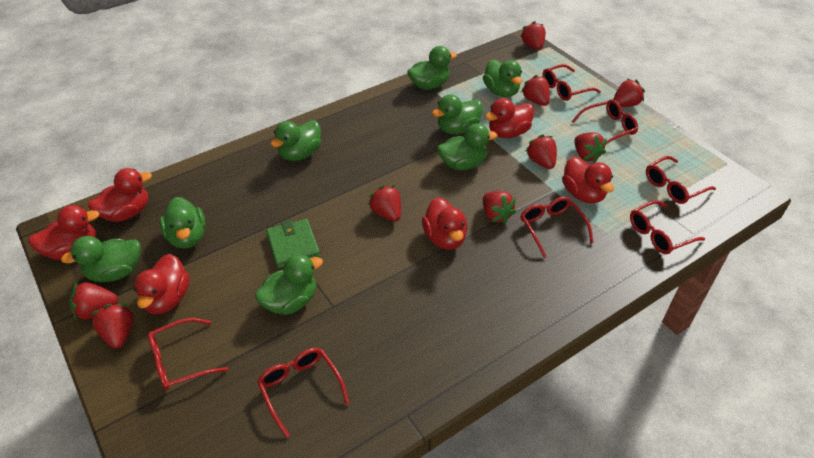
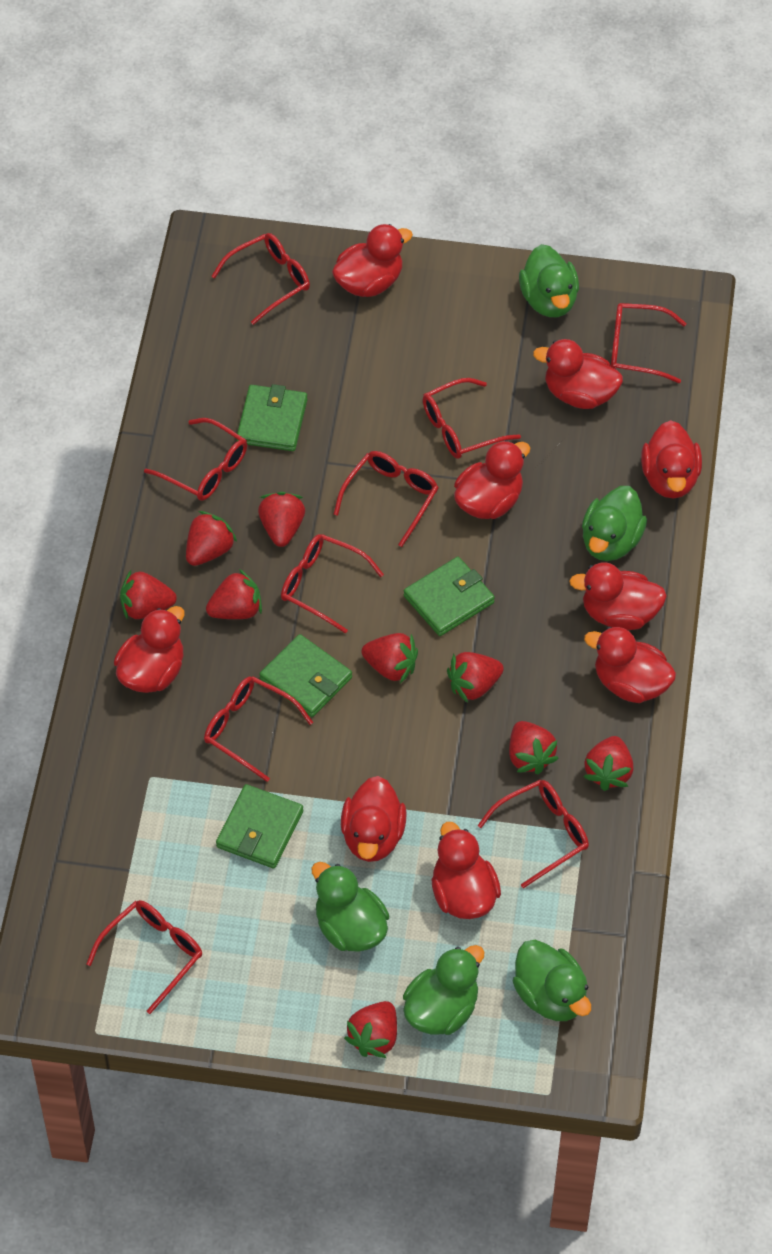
green duck: [61,236,141,282] [159,197,206,249] [255,254,323,315] [271,120,321,161] [407,46,457,90] [432,94,483,134] [437,123,498,170] [483,59,523,97] = 8 -> [312,862,389,952] [403,945,484,1035] [513,940,591,1021] [519,244,579,317] [582,486,647,561] = 5
green wallet: [266,219,320,268] = 1 -> [216,784,303,868] [237,384,307,451] [259,634,352,717] [404,557,495,636] = 4
red duck: [28,205,99,260] [88,168,152,222] [134,254,190,314] [422,197,468,250] [485,98,534,138] [562,157,614,203] = 6 -> [114,606,185,693] [332,224,413,297] [341,776,407,862] [431,822,501,919] [454,440,530,519] [533,339,623,409] [569,562,667,630] [584,627,676,703] [641,420,702,499] = 9
red glasses: [148,318,228,390] [257,348,350,438] [520,197,594,258] [542,64,601,101] [572,99,638,145] [630,200,705,254] [646,156,716,204] = 7 -> [86,900,202,1014] [144,418,247,501] [204,676,313,782] [211,233,310,325] [281,534,384,634] [334,451,439,547] [423,378,521,459] [478,780,589,889] [611,303,686,383] = 9

